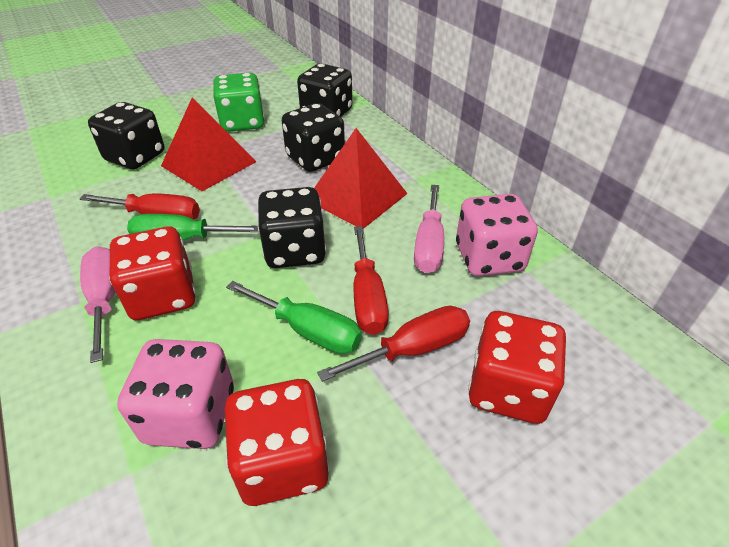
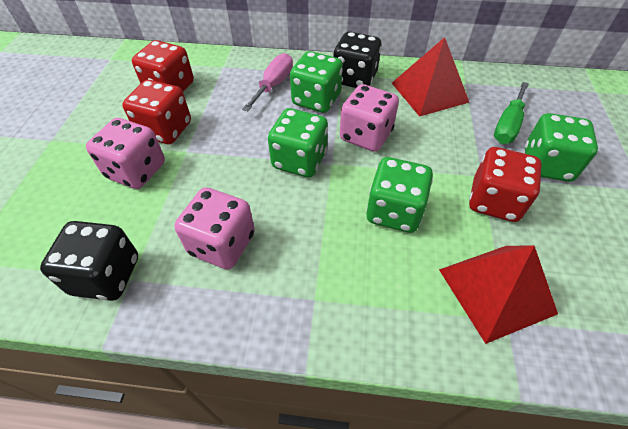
black dice: [88,102,164,169] [257,187,326,268] [282,103,345,172] [297,63,352,117] = 4 -> [40,221,138,301] [333,32,381,88] = 2
green dice: [213,73,265,132] = 1 -> [268,108,328,178] [290,51,343,113] [366,157,433,233] [525,113,598,182] = 4
green screwdriver: [127,214,258,240] [226,281,362,354] = 2 -> [494,82,529,144] = 1
pink dice: [117,339,234,449] [456,194,538,276] = 2 -> [86,118,165,189] [174,187,255,269] [340,84,399,152] = 3
pink screwdriver: [80,246,116,363] [414,185,444,273] = 2 -> [242,53,293,111] = 1
red screwdriver: [79,193,200,220] [317,306,470,382] [353,226,389,335] = 3 -> none = 0

